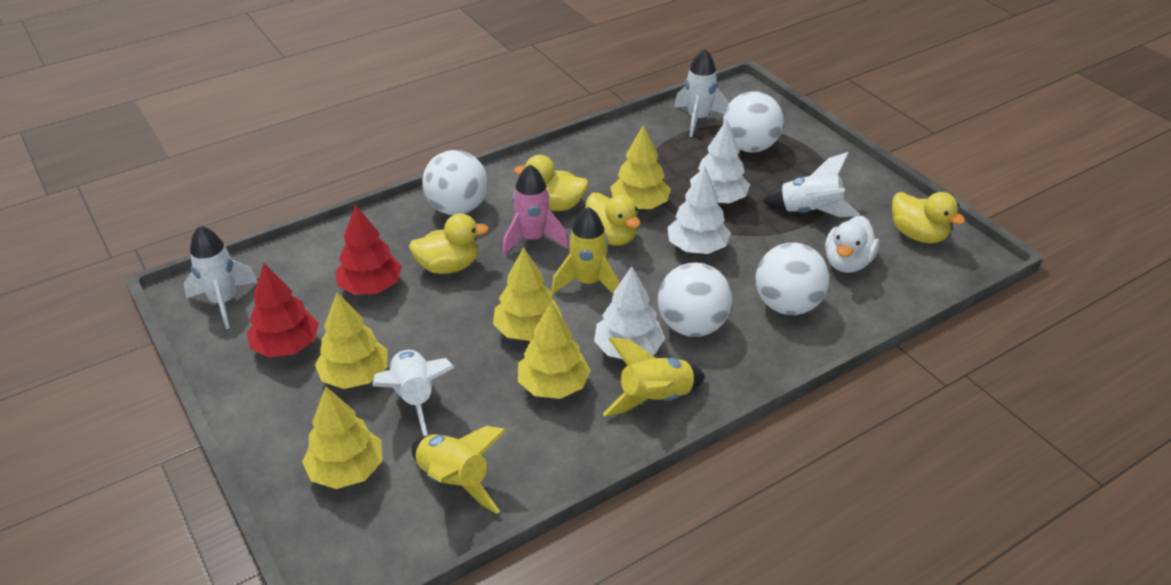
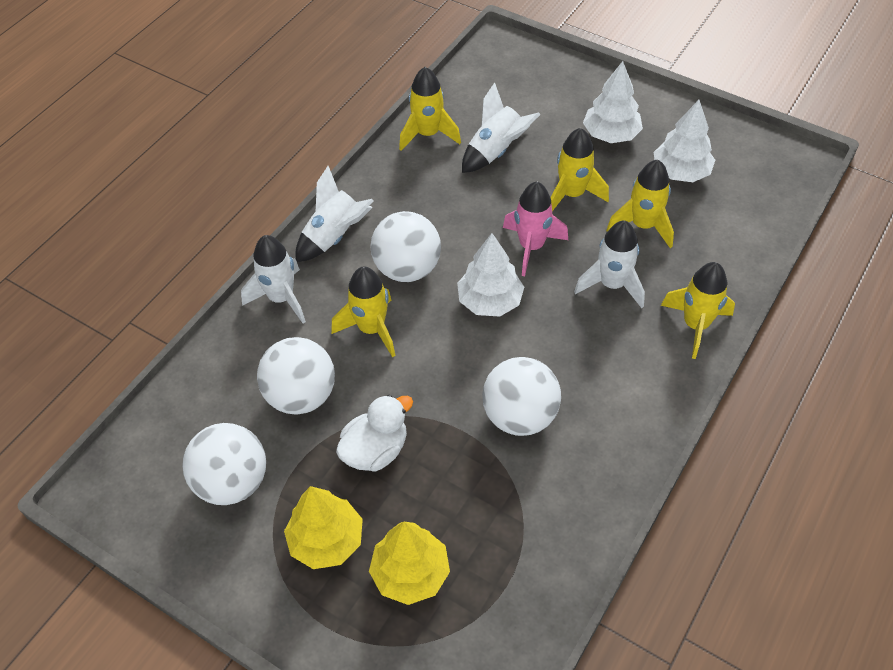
red tree: [247,263,319,357] [335,204,402,295] = 2 -> none = 0
yellow duck: [409,213,489,274] [514,155,589,211] [585,193,640,246] [892,192,965,243] = 4 -> none = 0
yellow rocket: [411,426,507,514] [551,207,620,295] [603,337,705,416] = 3 -> [331,267,396,357] [399,67,461,151] [550,128,609,211] [606,159,674,248] [661,262,735,359] = 5
yellow tree: [302,387,382,489] [315,292,388,389] [493,247,562,341] [518,302,591,399] [610,125,671,209] = 5 -> [284,486,363,569] [369,522,450,605] = 2

